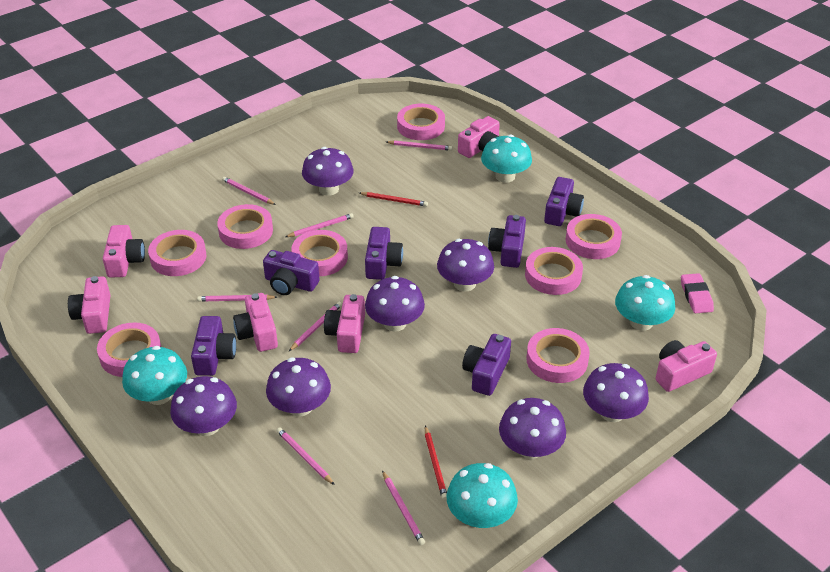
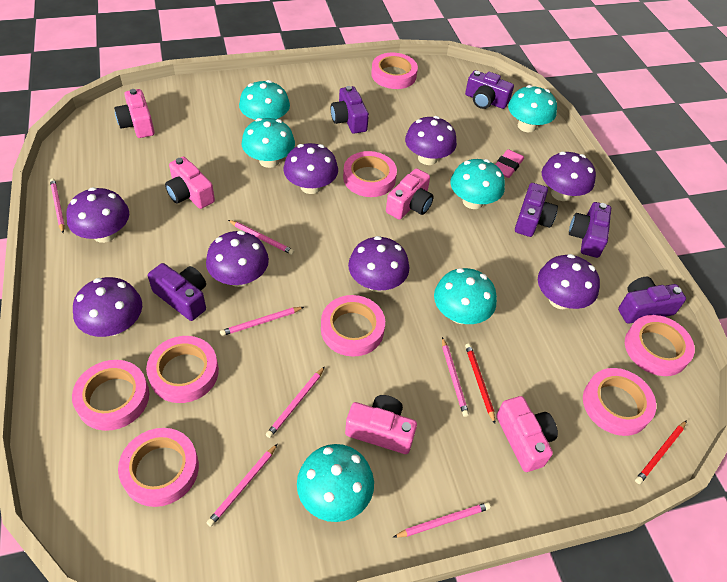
pink camera: [68,276,111,334] [103,225,145,278] [233,293,278,352] [324,294,365,353] [458,116,500,158] [656,340,717,392] = 6 -> [114,89,155,138] [165,157,215,209] [345,395,417,454] [386,168,434,220] [496,396,558,472] = 5
purple mushroom: [170,376,237,436] [266,358,331,417] [302,147,354,196] [365,276,425,332] [437,239,494,291] [499,398,566,459] [583,363,649,422] = 7 -> [67,187,129,243] [73,277,142,337] [206,231,269,287] [283,143,338,194] [348,236,410,292] [405,116,457,165] [538,254,600,309] [542,152,596,201] = 8
turquoise mushroom: [122,346,187,405] [447,463,518,528] [481,134,532,183] [615,275,675,331] = 4 -> [239,80,290,120] [242,118,295,168] [297,444,374,522] [434,268,497,324] [450,159,505,209] [508,85,557,132] = 6

